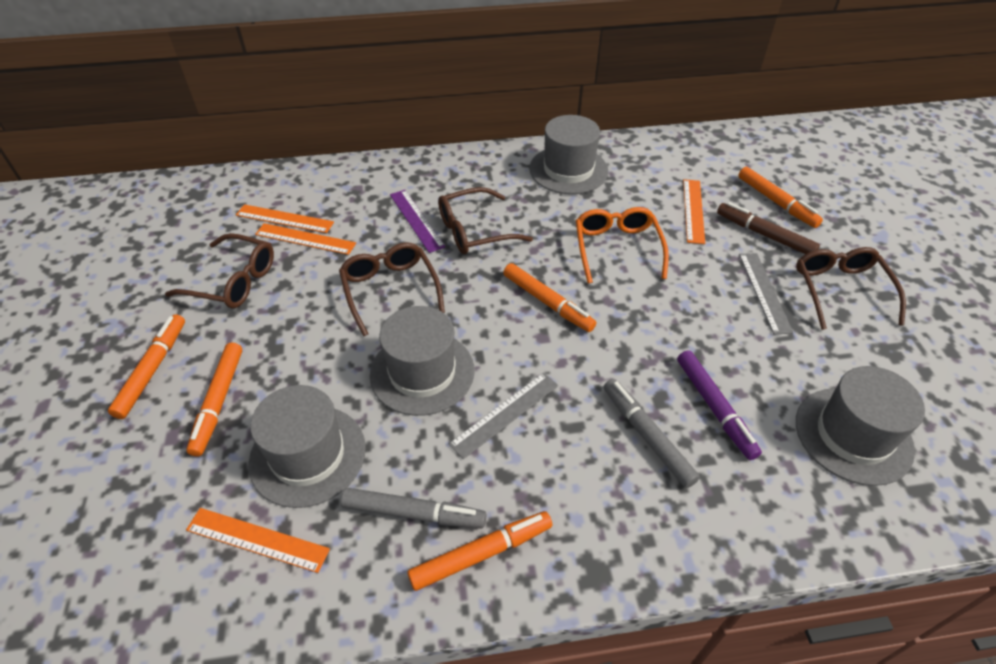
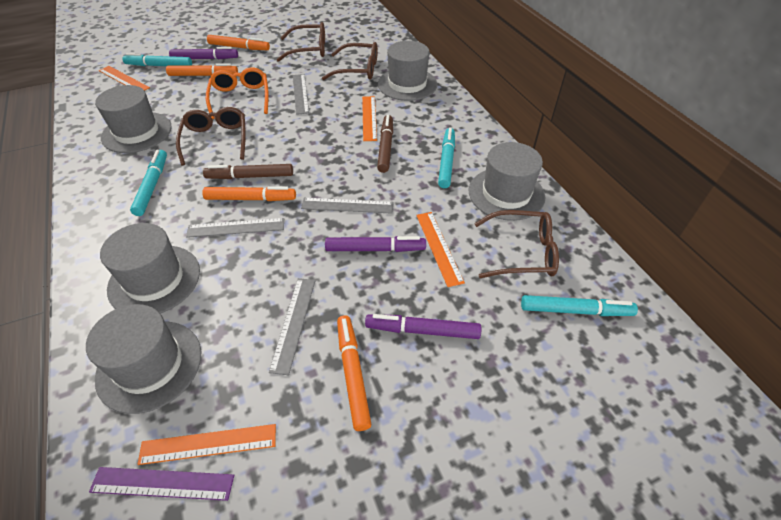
brown marker: [717,202,820,254] = 1 -> [203,164,293,179] [377,115,393,173] = 2
grey hat: [249,385,366,508] [370,306,474,416] [529,115,608,194] [796,366,925,486] = 4 -> [86,304,201,414] [95,85,172,153] [100,223,200,313] [378,41,437,101] [469,142,546,221] = 5
grey marker: [341,488,486,529] [604,379,700,488] = 2 -> none = 0
grey ruler: [449,373,558,459] [739,253,793,334] = 2 -> [186,218,284,238] [269,278,315,375] [293,74,309,115] [301,198,394,214] = 4
orange marker: [108,314,185,419] [186,343,242,457] [408,511,552,591] [503,263,596,332] [738,167,823,228] = 5 -> [166,63,238,76] [202,186,296,201] [207,35,270,50] [337,315,371,431] = 4
purple marker: [677,350,762,460] = 1 -> [169,47,238,59] [325,236,426,252] [365,314,481,339] = 3
turquoise marker: none = 0 -> [123,53,192,66] [130,150,167,216] [438,128,455,188] [521,295,638,316] = 4

